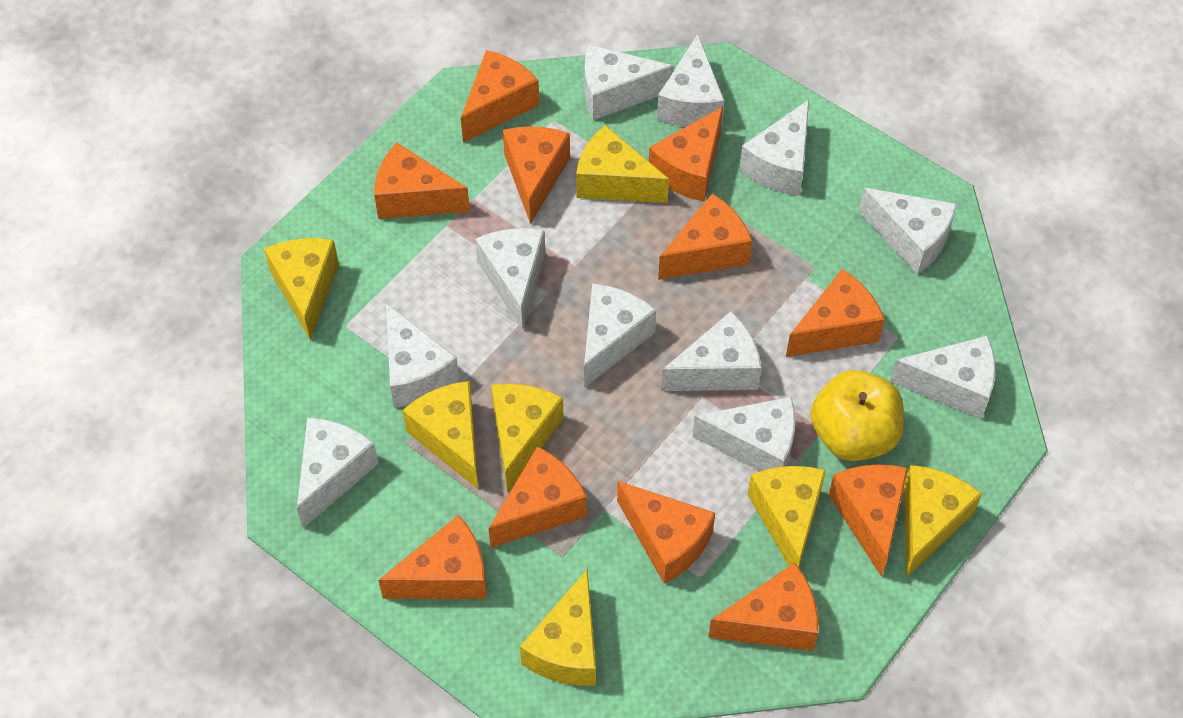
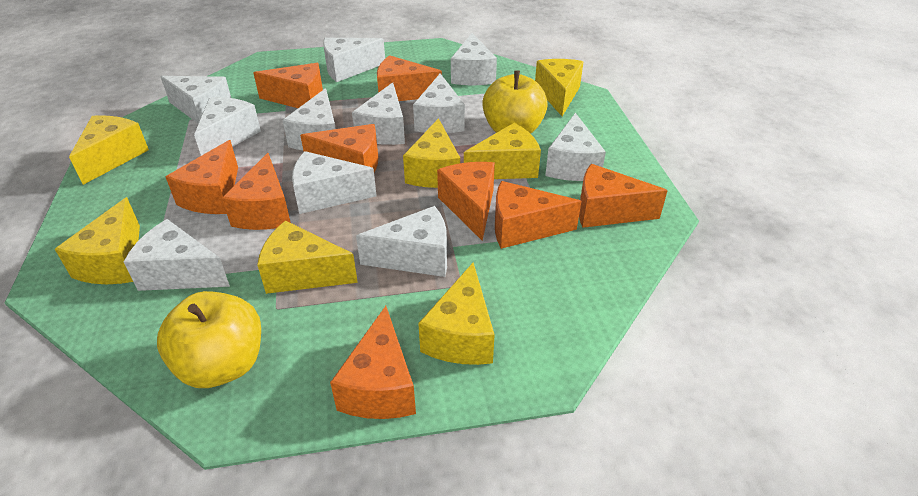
orange cheese: [374,143,470,219] [378,515,487,599] [461,50,539,143] [489,446,587,548] [503,126,570,224] [617,481,715,584] [649,107,723,202] [658,194,752,280] [708,563,818,651] [786,269,885,357] [829,464,908,577] = 11 -> [166,140,238,214] [222,153,291,230] [253,63,323,108] [300,124,378,172] [330,306,416,419] [377,55,442,101] [437,162,495,241] [495,181,581,249] [579,164,668,228] = 9
yellow apple: [810,370,904,461] = 1 -> [157,291,261,388] [482,71,548,134] = 2

